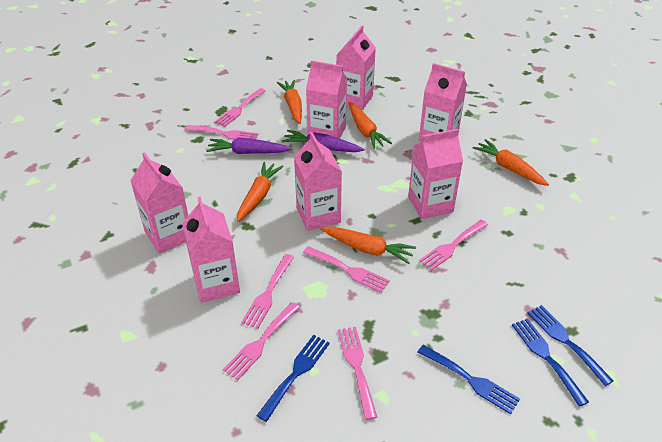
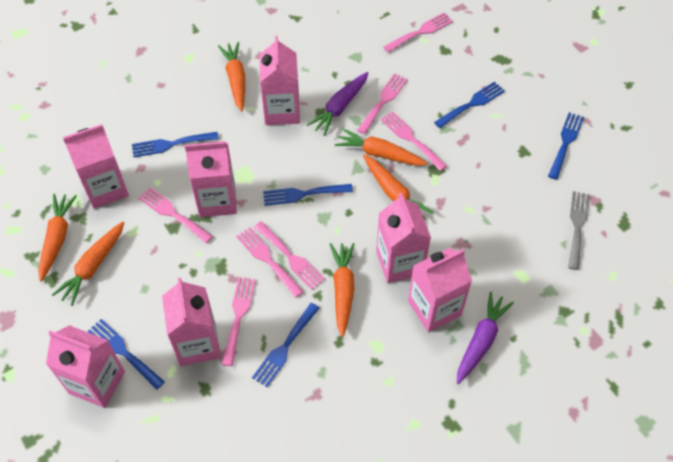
blue fork: [256,335,330,422] [417,345,520,414] [512,318,589,407] [528,305,614,386] = 4 -> [88,319,165,390] [132,132,219,157] [252,303,319,387] [263,184,353,206] [434,82,505,128] [548,112,584,180] = 6
grey fork: none = 0 -> [568,191,590,270] = 1
orange carrot: [237,162,283,222] [277,80,302,124] [320,226,416,264] [349,102,392,149] [473,139,549,186] = 5 -> [38,194,77,282] [52,222,124,306] [218,42,245,112] [330,243,355,337] [335,128,428,166] [363,154,434,220] = 6

